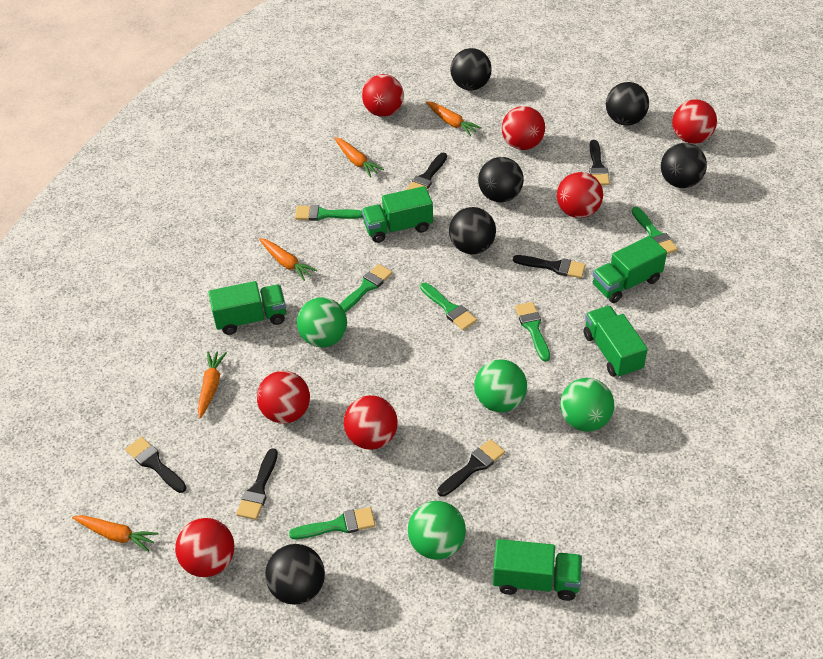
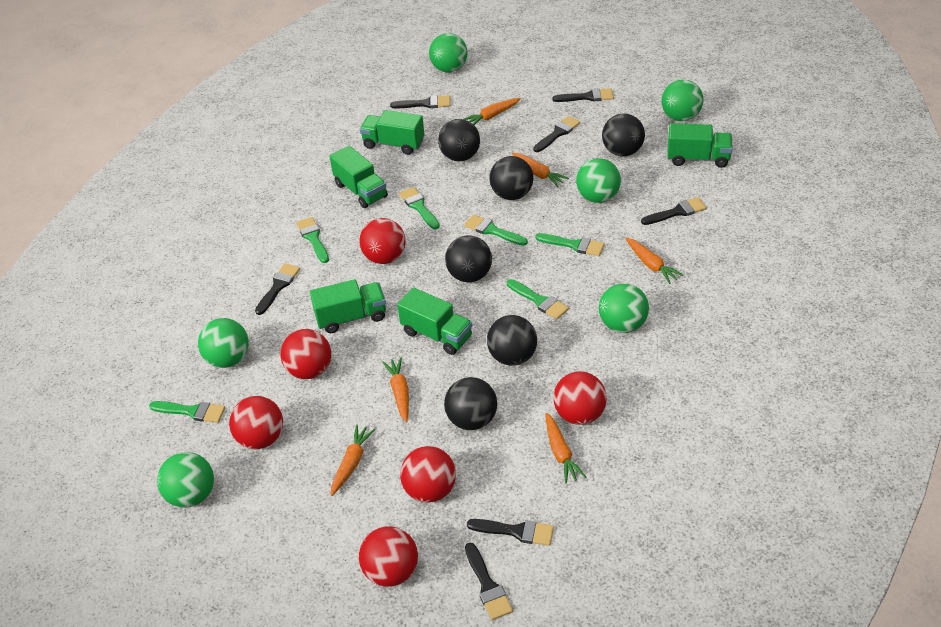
black brush: [125,437,187,493] [236,448,278,520] [406,152,447,190] [437,439,505,497] [513,255,586,278] [589,140,610,185] = 6 -> [255,263,300,315] [390,95,450,108] [465,543,513,620] [467,519,554,546] [533,116,580,152] [552,88,614,102] [641,197,707,225] = 7
green ball: [297,297,347,348] [408,501,466,559] [474,359,527,412] [560,378,614,432] = 4 -> [157,452,214,508] [198,318,249,368] [429,33,468,73] [576,158,621,203] [599,283,649,333] [661,79,703,121] = 6
orange carrot: [72,515,159,552] [198,351,227,419] [259,238,317,281] [334,137,384,177] [426,101,481,136] = 5 -> [331,424,376,496] [382,357,409,422] [464,98,521,125] [512,153,569,187] [545,413,586,483] [625,238,683,284] = 6
red ball: [175,518,234,577] [257,371,310,424] [344,395,398,450] [362,74,404,117] [502,106,545,150] [557,172,603,218] [672,99,717,144] = 7 -> [229,396,283,449] [280,329,331,379] [359,218,406,264] [359,526,418,587] [400,446,456,503] [553,371,607,425] = 6

